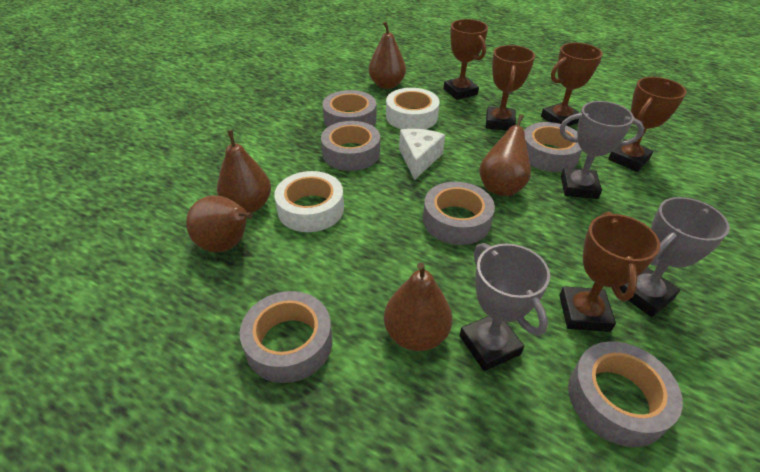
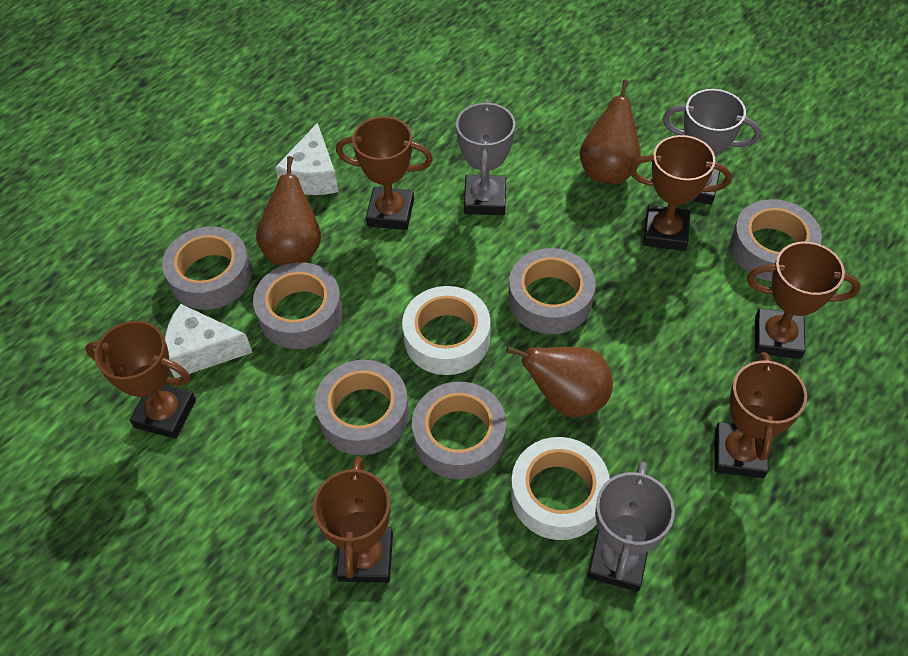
brown pear: [186,195,253,252] [217,130,271,213] [369,22,406,89] [384,262,452,351] [479,114,531,196] = 5 -> [256,156,321,265] [506,346,613,417] [580,80,641,184] = 3
brown trophy: [443,19,488,100] [486,45,535,131] [541,43,603,126] [559,212,660,332] [608,77,687,172] = 5 -> [85,321,196,439] [313,457,393,583] [336,116,433,230] [629,135,732,251] [715,352,807,478] [747,242,861,359] = 6
white cheese: [399,129,445,180] = 1 -> [165,304,253,378] [275,123,339,195] = 2

